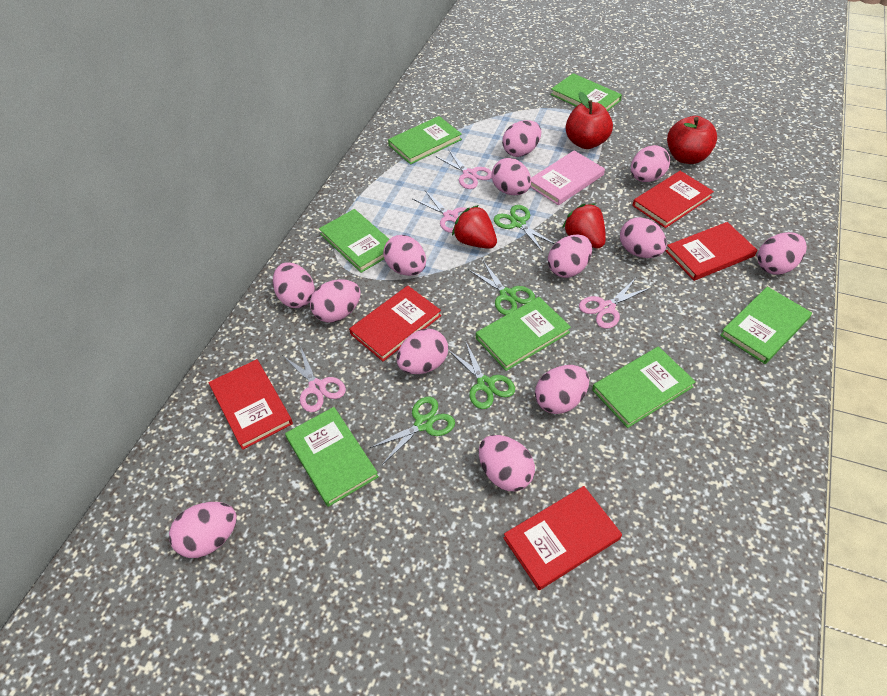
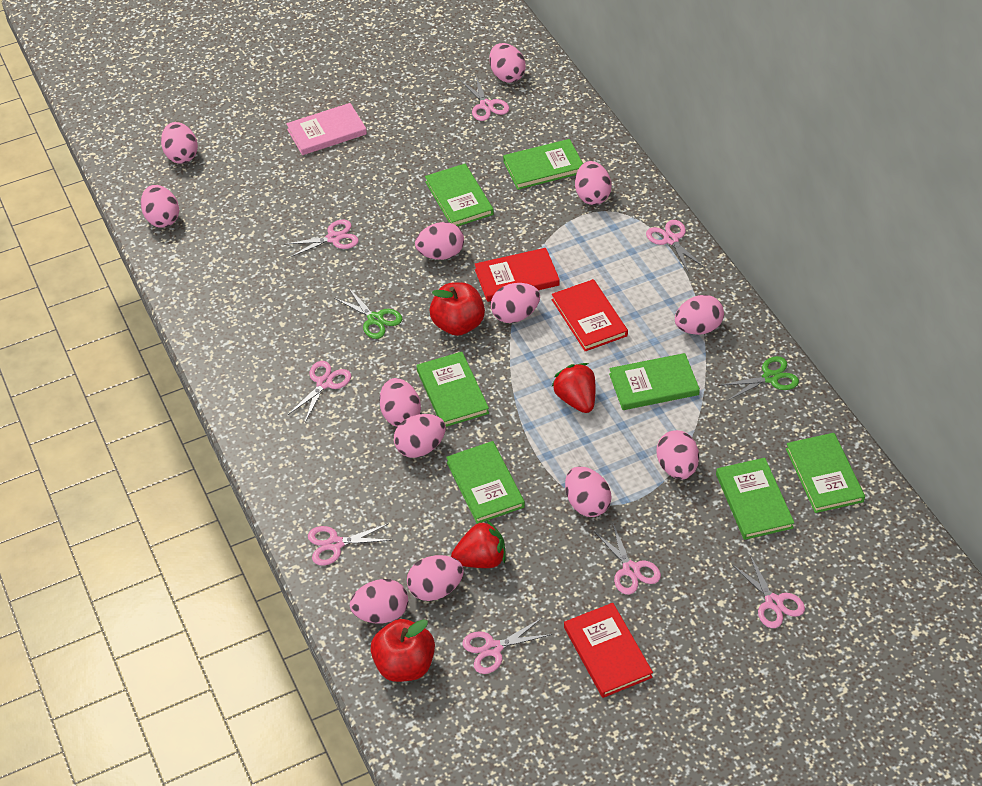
green scissors: [370,397,455,465] [448,340,515,409] [469,261,535,315] [494,205,555,252] = 4 -> [334,287,402,339] [718,356,799,400] = 2
pink scissors: [282,346,346,412] [413,190,467,233] [437,149,492,189] [579,278,650,329] = 4 -> [286,220,359,258] [288,361,351,422] [308,523,392,566] [460,76,509,121] [462,617,552,674] [594,524,661,595] [646,220,705,274] [732,555,805,628] = 8
red book: [209,359,293,450] [349,286,441,361] [504,486,622,590] [632,171,714,228] [666,222,757,281] = 5 -> [475,248,560,302] [552,279,628,351] [564,603,653,698] = 3

